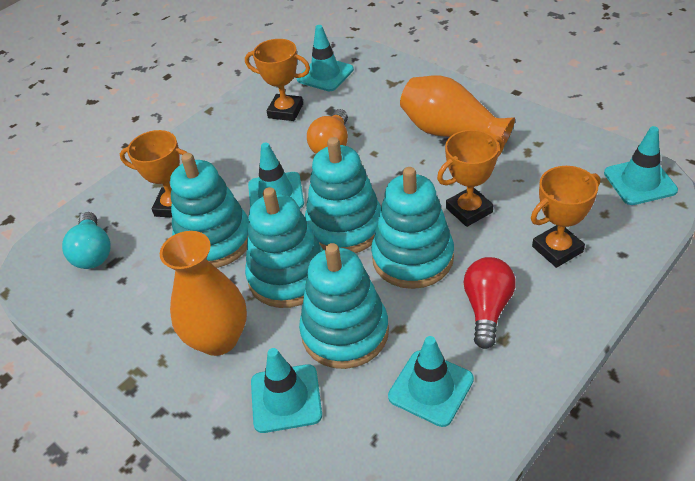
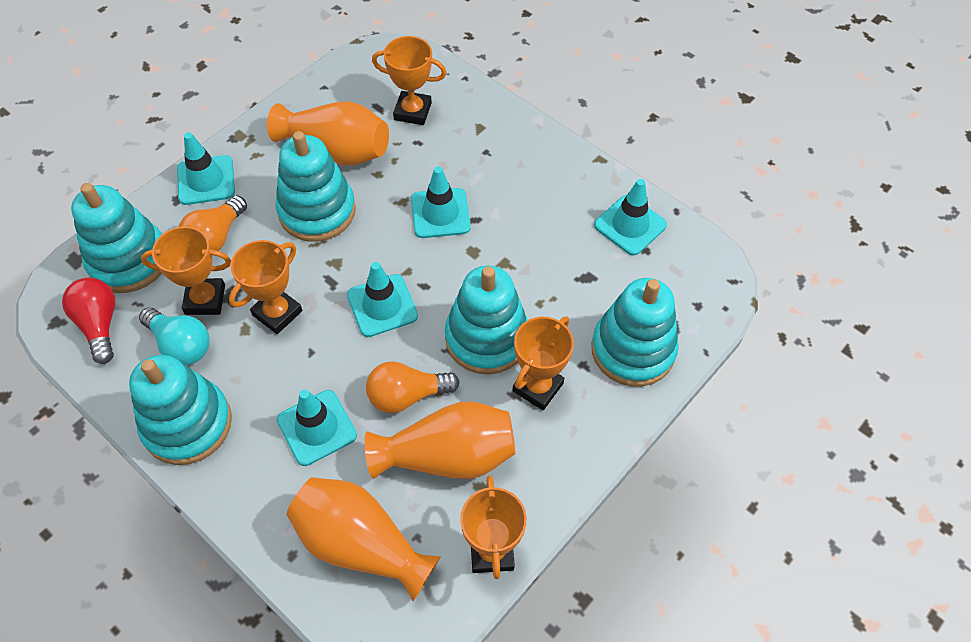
orange light bulb: [307,109,348,154] = 1 -> [179,195,247,251] [366,361,459,413] = 2
orange trophy: [120,130,188,218] [245,39,310,121] [437,130,504,227] [531,166,600,268] = 4 -> [141,226,231,315] [229,240,302,334] [372,36,446,125] [460,476,527,579] [512,317,574,410] = 5
orange vase: [160,231,247,356] [400,75,515,146] = 2 -> [267,101,389,165] [287,477,441,601] [364,402,515,479] = 3

